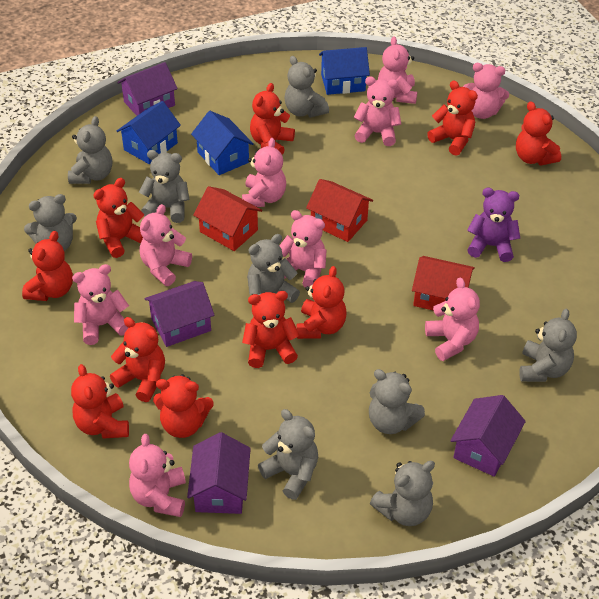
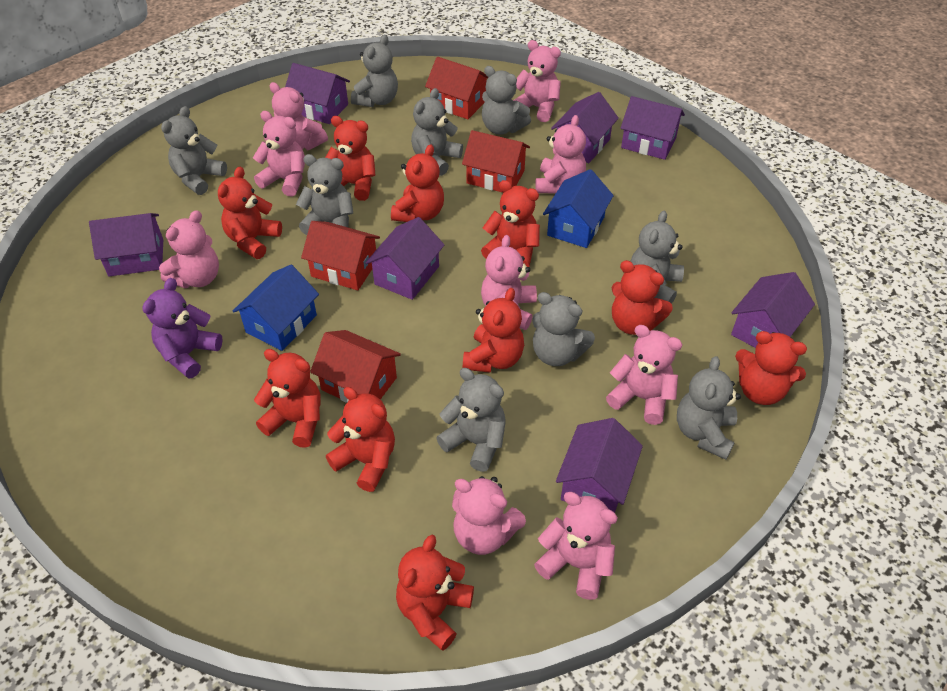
blue house: [117,101,181,164] [191,111,254,175] [319,47,370,95] = 3 -> [233,265,319,351] [543,169,614,248] = 2
purple house: [117,62,178,116] [145,281,214,347] [187,432,251,514] [450,395,526,477] = 4 -> [89,213,163,276] [285,63,350,124] [365,217,444,300] [551,92,619,163] [556,418,643,513] [620,96,685,160] [731,272,815,348] = 7
red house: [193,186,262,251] [306,179,373,242] [412,256,475,311] = 3 -> [301,221,380,291] [310,330,401,403] [425,57,489,119] [462,130,530,193] = 4

